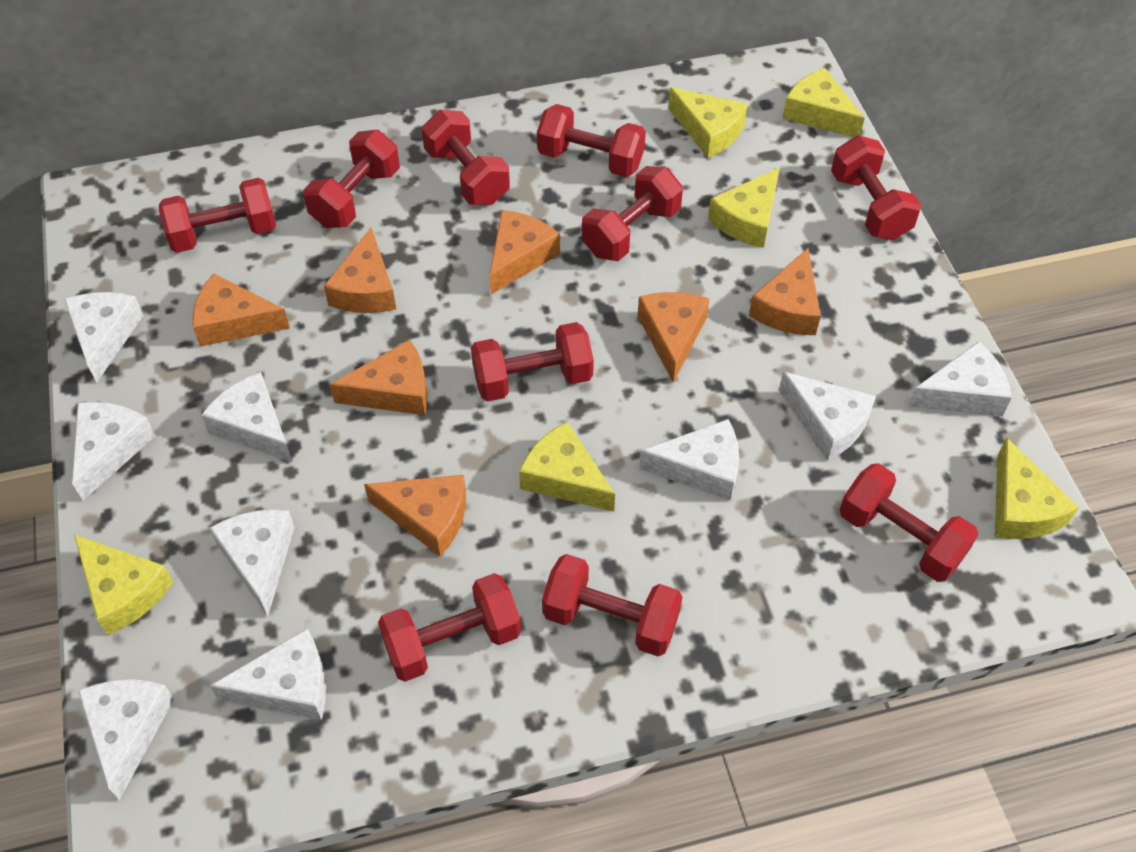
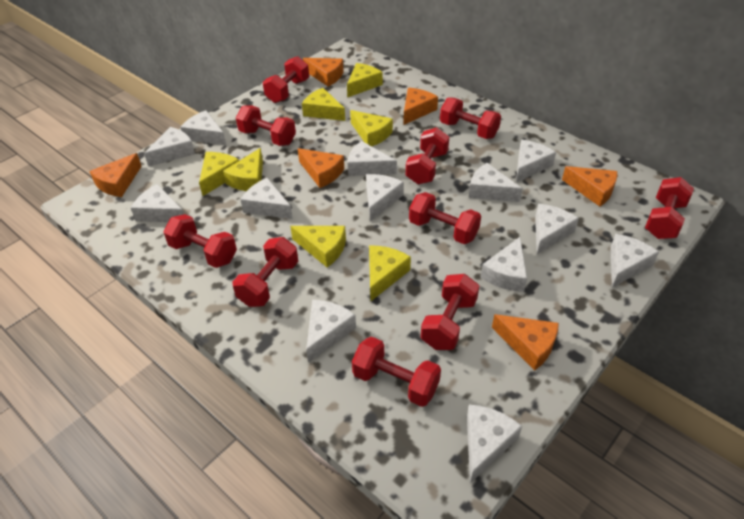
orange cheese: [192,273,290,347] [324,227,396,313] [330,340,427,415] [364,475,466,556] [490,210,560,294] [638,292,709,383] [749,248,821,335] = 7 -> [89,153,141,197] [298,148,344,188] [303,58,344,86] [403,88,438,125] [492,314,559,370] [562,166,617,207] = 6
white cheese: [64,292,144,383] [72,402,155,501] [78,679,174,800] [201,372,292,462] [209,509,295,616] [210,629,326,720] [639,419,739,501] [779,372,876,460] [908,341,1012,416] = 9 -> [131,184,184,222] [144,127,195,167] [180,110,226,145] [240,178,293,219] [306,300,356,363] [348,141,397,176] [366,174,404,221] [467,405,522,483] [469,163,523,202] [480,237,527,292] [516,140,556,182] [535,204,579,254] [610,234,659,288] = 13
yellow cheese: [74,535,173,635] [519,421,615,512] [668,87,748,158] [708,168,780,248] [783,68,865,137] [995,438,1079,539] = 6 -> [199,152,239,196] [223,148,263,191] [290,226,346,267] [302,88,345,121] [347,63,383,98] [350,110,393,146] [369,245,411,301] = 7

